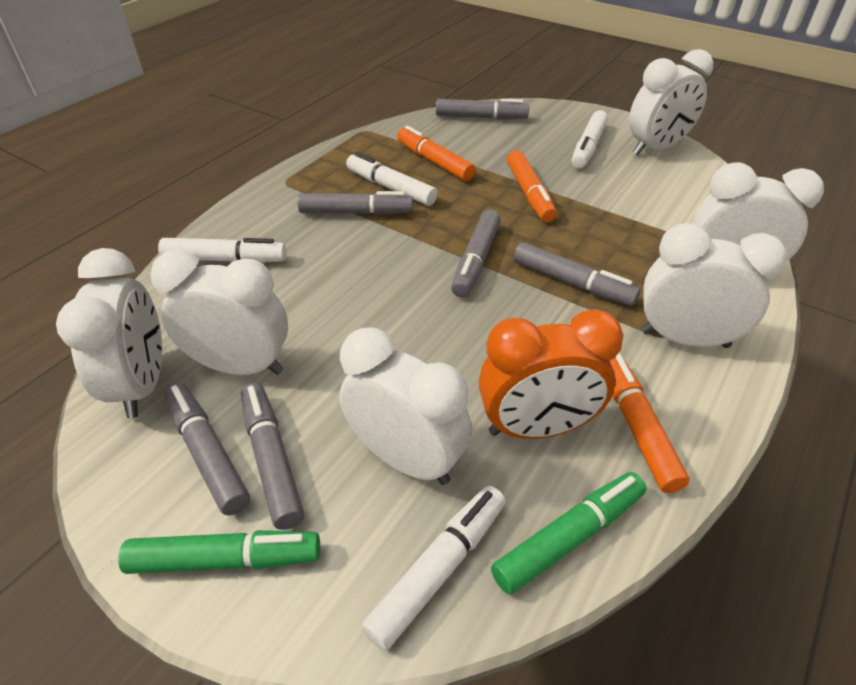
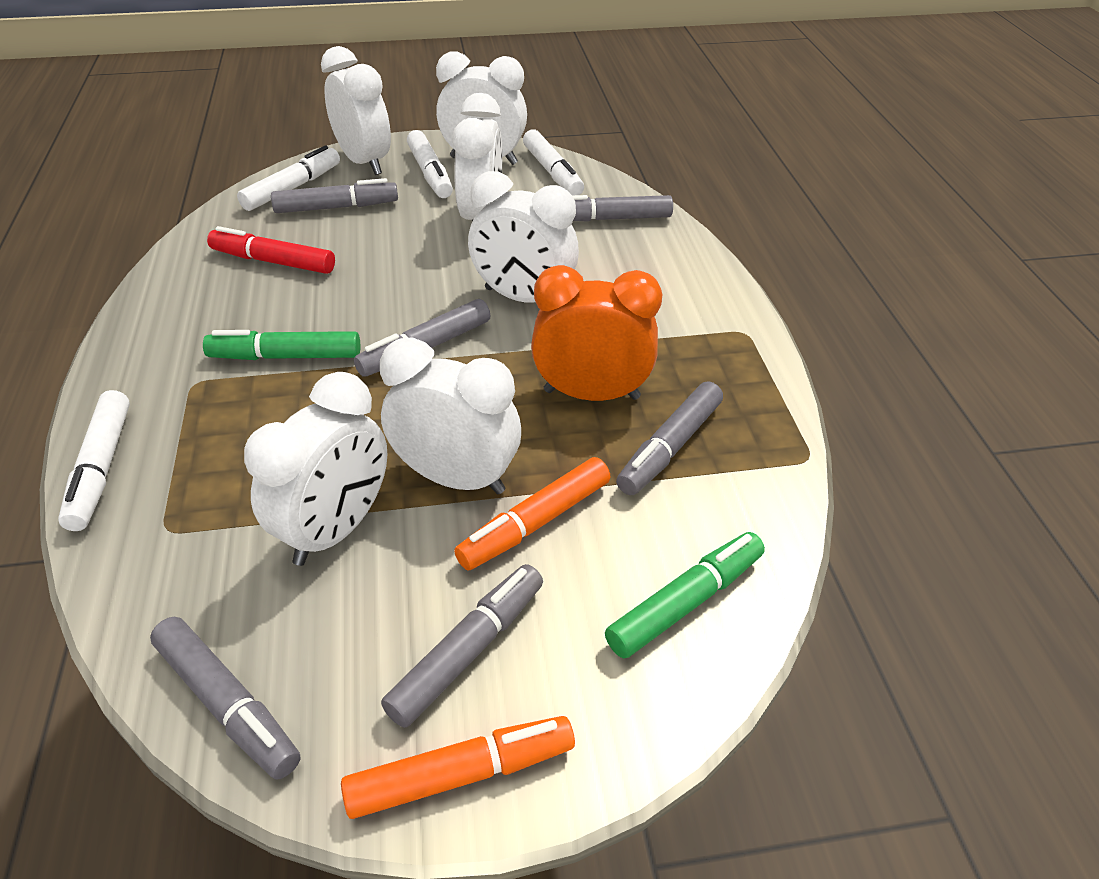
orange marker: [397,125,476,181] [507,150,557,222] [609,353,690,493] = 3 -> [341,716,575,819] [454,457,610,571] = 2
red marker: none = 0 -> [207,226,335,274] = 1

